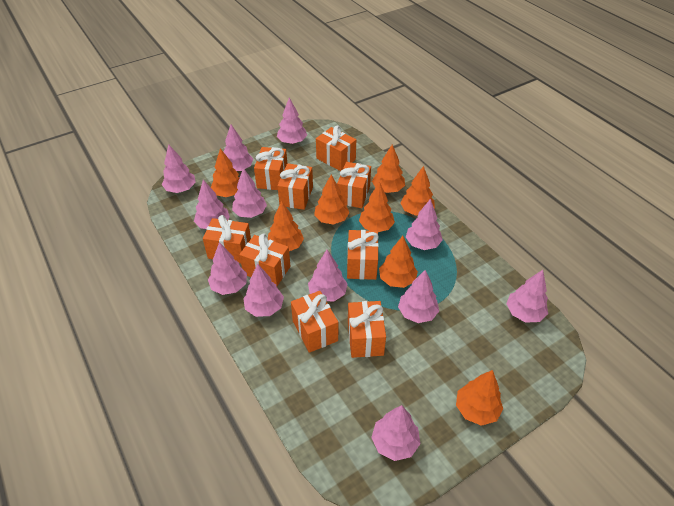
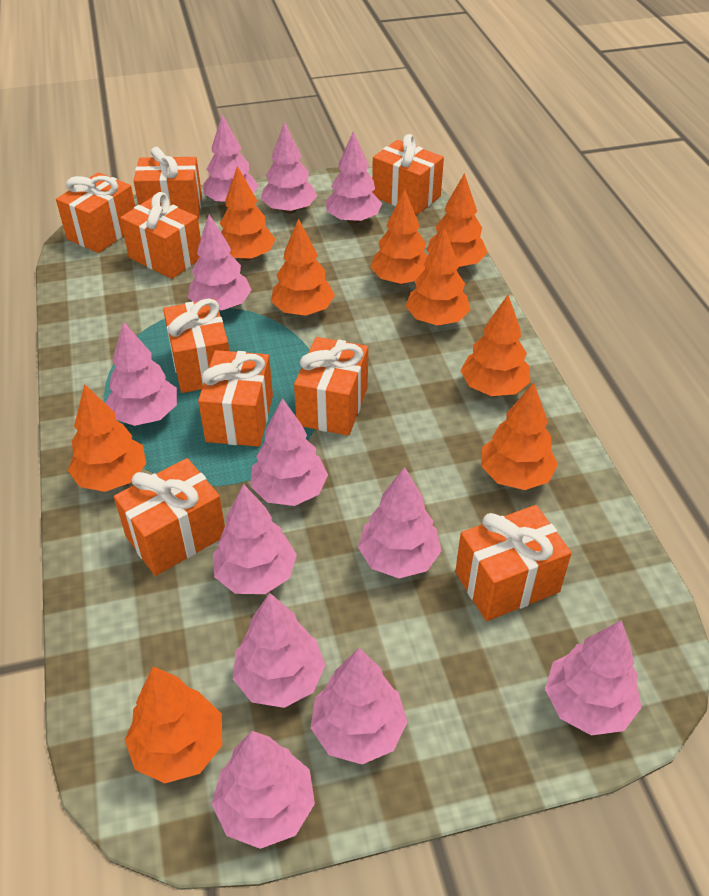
orange tree: [211,148,239,197] [268,201,304,251] [314,175,349,225] [359,182,395,232] [372,145,405,193] [379,236,418,288] [400,166,435,216] [456,370,503,426] = 8 -> [68,384,146,492] [125,666,222,783] [220,166,275,261] [271,218,335,316] [370,189,428,285] [406,228,471,325] [427,173,488,268] [460,295,531,396] [481,383,558,490] = 9

